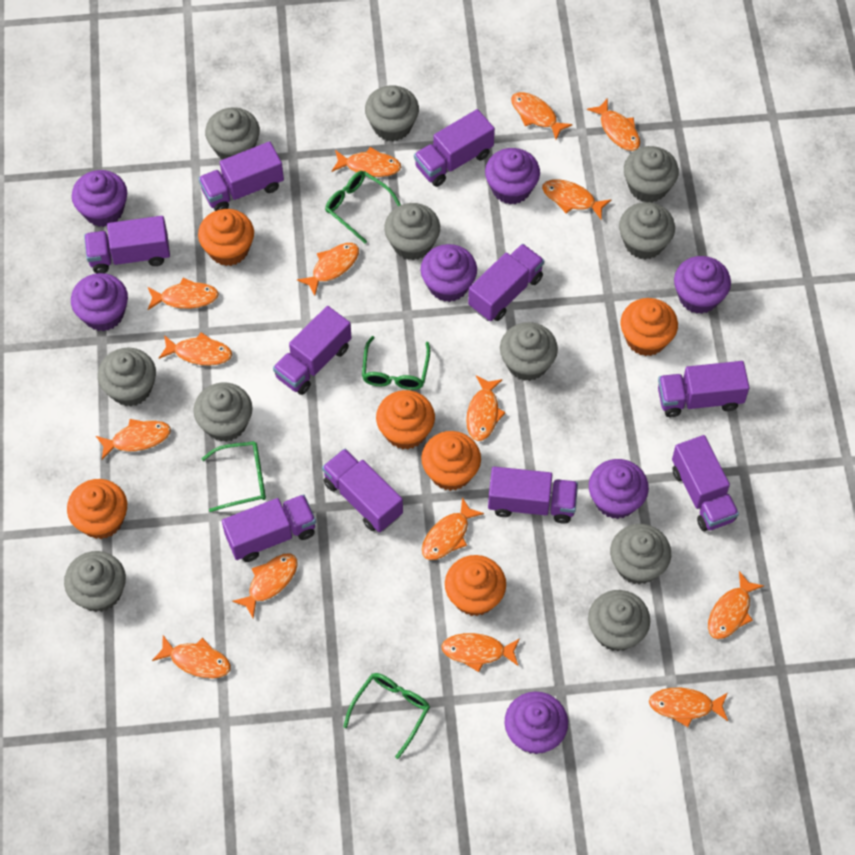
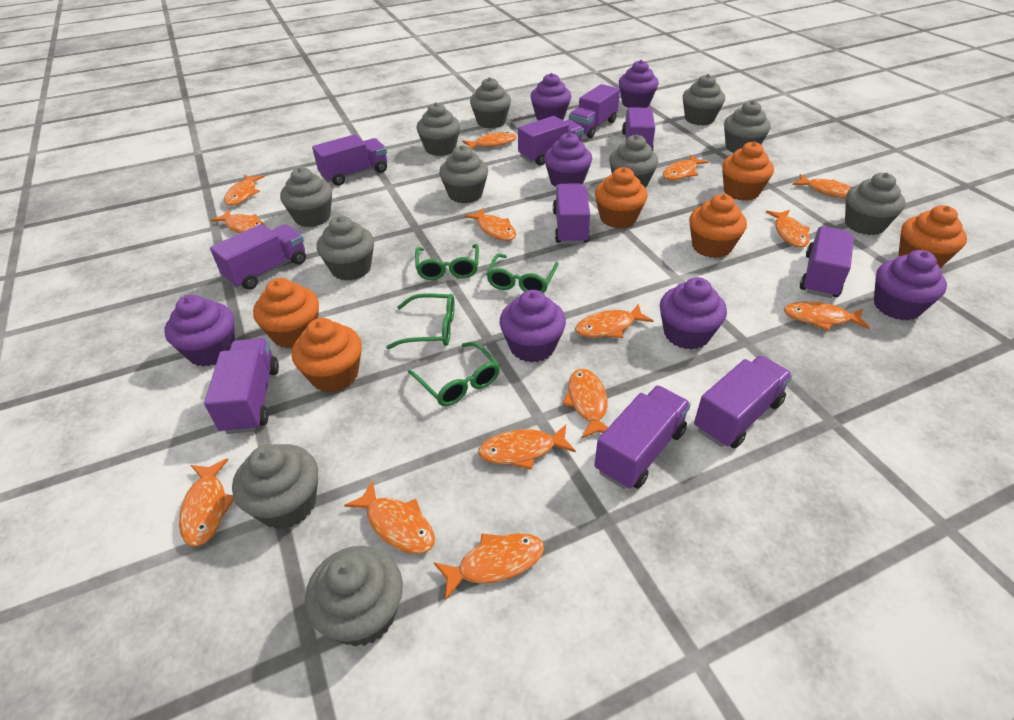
orange fish: [96,419,171,460] [147,278,219,310] [152,635,231,678] [159,332,232,366] [232,553,298,618] [297,243,359,296] [332,147,401,177] [422,497,484,560] [441,633,520,672] [466,375,506,441] [511,92,573,140] [542,179,611,219] [587,98,640,151] [649,688,728,727] [708,571,764,639] = 15 -> [179,458,234,547] [210,209,265,233] [224,175,265,206] [344,480,435,554] [433,533,544,601] [462,132,517,149] [464,208,516,241] [478,425,576,470] [562,369,608,438] [575,303,653,338] [662,155,708,180] [766,210,810,248] [784,301,870,331] [792,174,852,198] = 14

